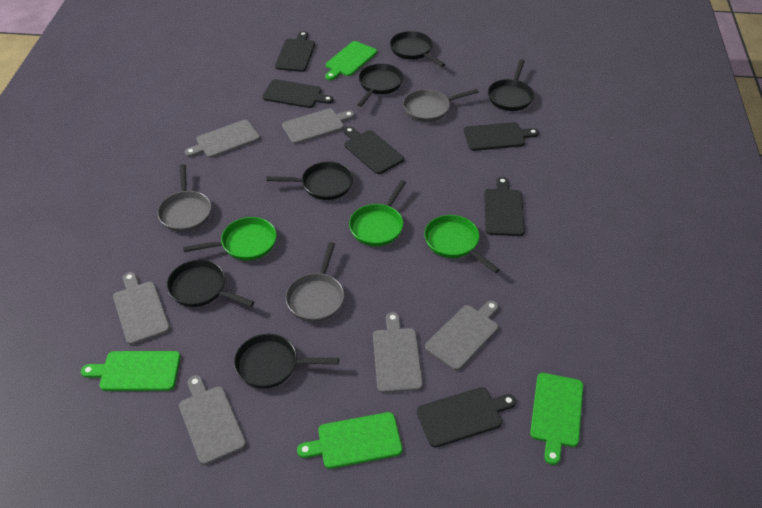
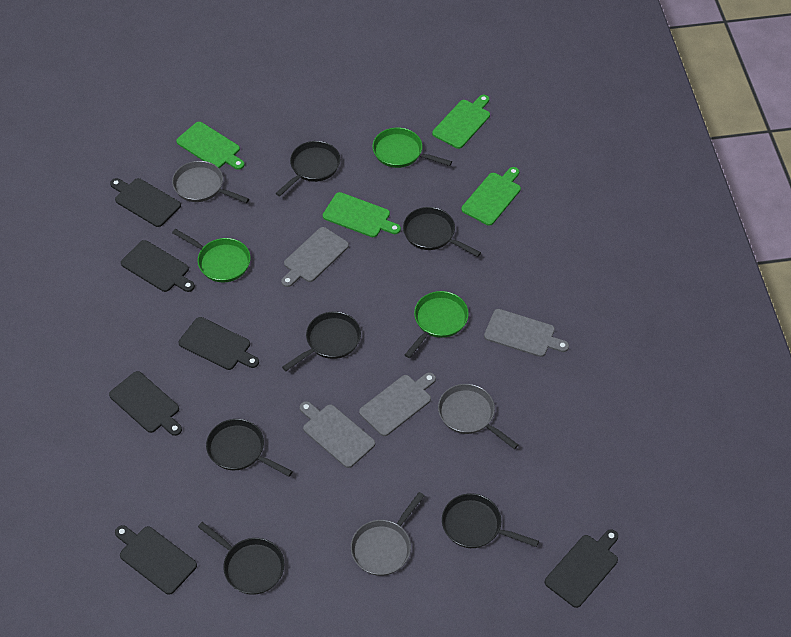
grey cutting board: [113,272,170,345] [179,375,246,465] [185,120,260,158] [282,109,354,144] [373,312,423,393] [425,301,499,371] = 6 -> [281,227,349,287] [300,401,375,468] [359,372,436,436] [484,309,569,357] = 4

